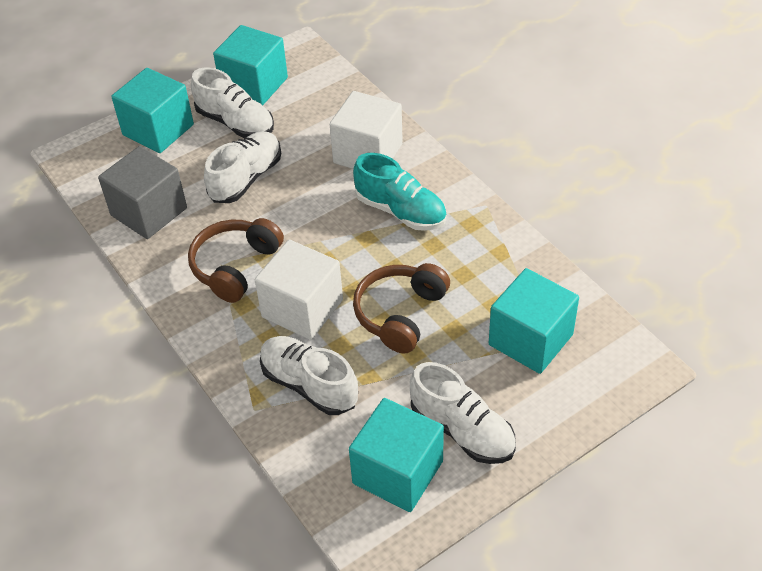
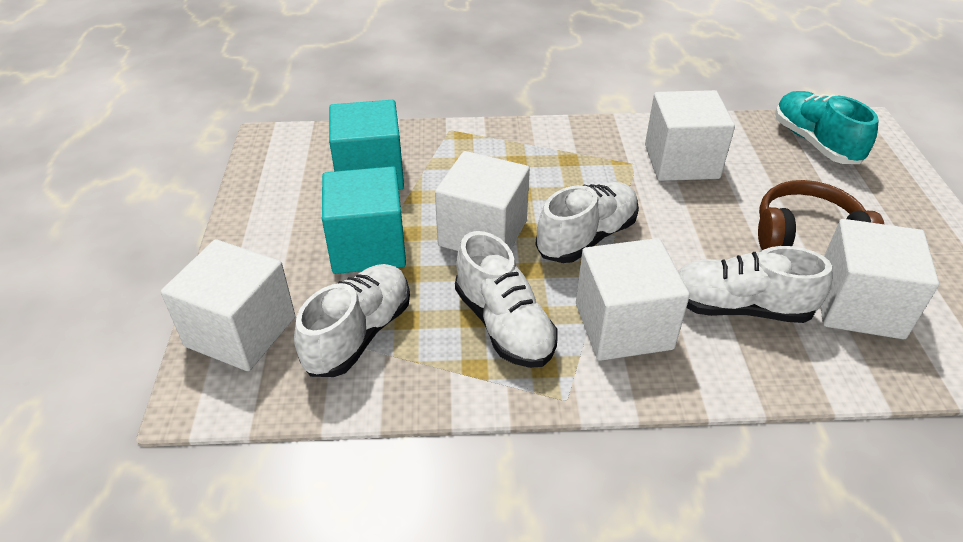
brown headphones: [188,218,284,303] [353,263,450,354] = 2 -> [758,180,884,250] = 1
grey cube: [98,146,187,239] = 1 -> none = 0
turquoise cube: [111,68,194,153] [213,25,288,105] [349,398,444,512] [489,268,579,374] = 4 -> [322,166,406,274] [329,100,404,190] = 2
white cube: [255,240,343,340] [330,91,403,169] = 2 -> [161,239,295,371] [435,151,530,251] [576,238,690,361] [645,90,735,181] [821,219,939,339] = 5

